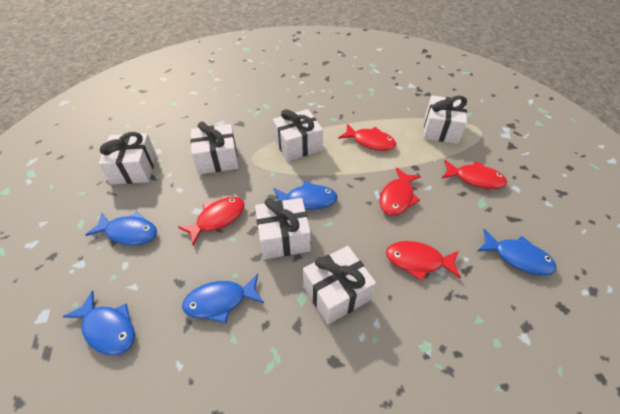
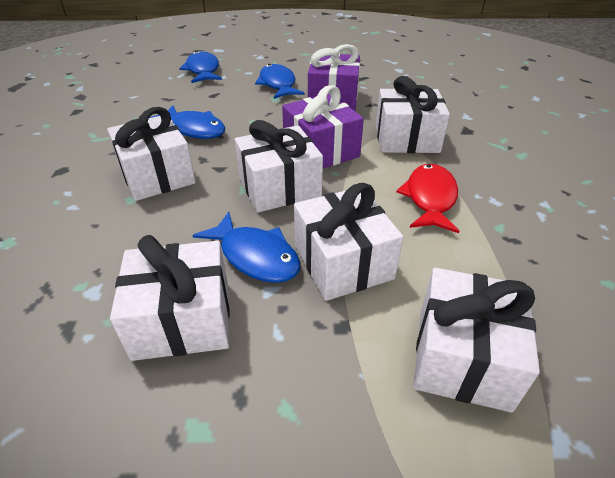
blue fish: [63,291,135,355] [85,211,157,246] [182,274,264,323] [274,181,338,210] [477,229,557,275] = 5 -> [149,105,225,139] [179,51,222,83] [193,212,300,283] [255,64,305,99] = 4
purple gift: none = 0 -> [282,85,364,168] [308,44,360,111] = 2
red fish: [178,197,245,245] [338,124,396,151] [380,168,421,215] [386,241,461,281] [442,160,507,189] = 5 -> [396,164,459,233] = 1

